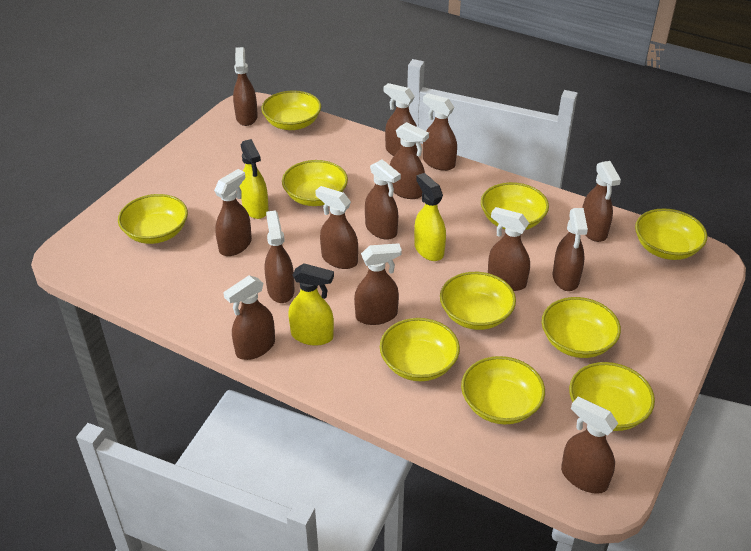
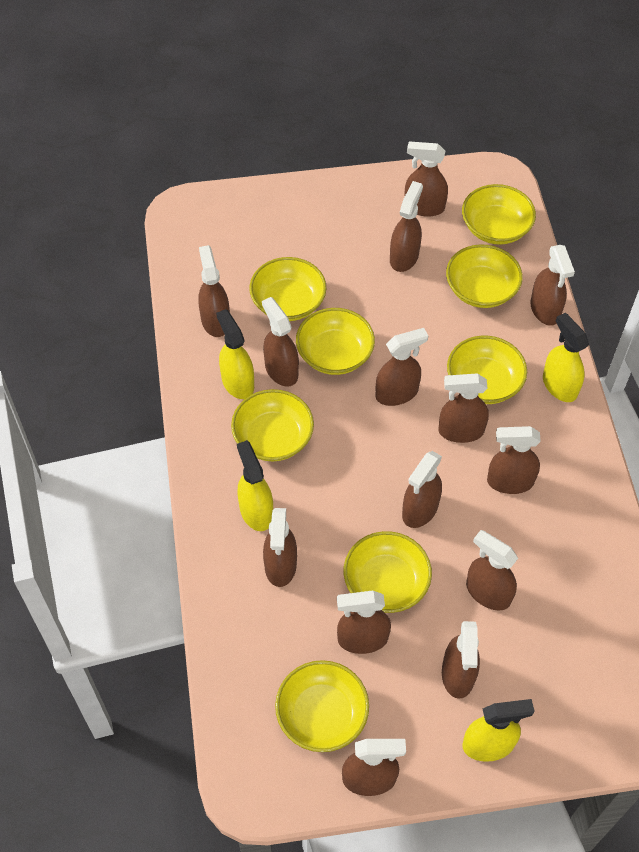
yellow bowl: [118,194,188,244] [261,90,321,130] [282,160,348,206] [380,318,460,381] [440,272,516,330] [461,356,545,424] [481,182,549,230] [542,297,621,358] [569,362,655,431] [635,208,707,260] = 10 -> [231,389,314,461] [250,257,326,321] [275,660,369,752] [296,308,375,375] [344,531,432,613] [446,244,523,308] [447,336,527,404] [462,184,536,245] = 8
yellow spray bottle: [240,139,269,219] [288,263,334,346] [414,173,446,261] = 3 -> [216,309,254,399] [237,440,273,531] [462,699,534,762] [543,313,589,402] = 4

